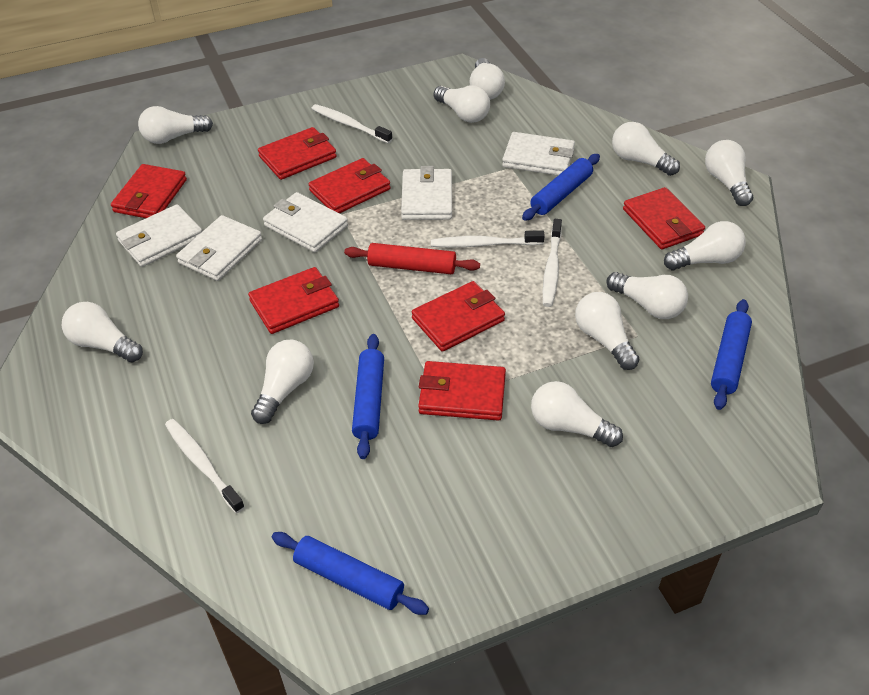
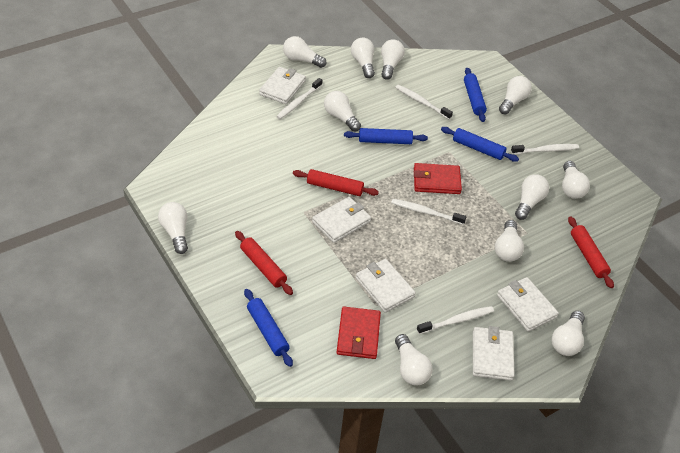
red rolling pin: [344,243,480,274] = 1 -> [235,231,293,295] [293,169,379,196] [568,216,614,288] = 3
red wallet: [111,164,187,218] [248,267,339,334] [258,127,337,180] [309,158,390,214] [412,281,505,352] [418,361,506,421] [623,187,705,250] = 7 -> [336,307,381,359] [414,163,462,194] = 2
white toothbrush: [165,419,245,513] [311,104,392,143] [431,230,545,248] [543,219,562,307] = 4 -> [276,78,322,119] [391,199,466,225] [395,85,453,119] [417,306,494,334] [511,144,579,154] = 5

